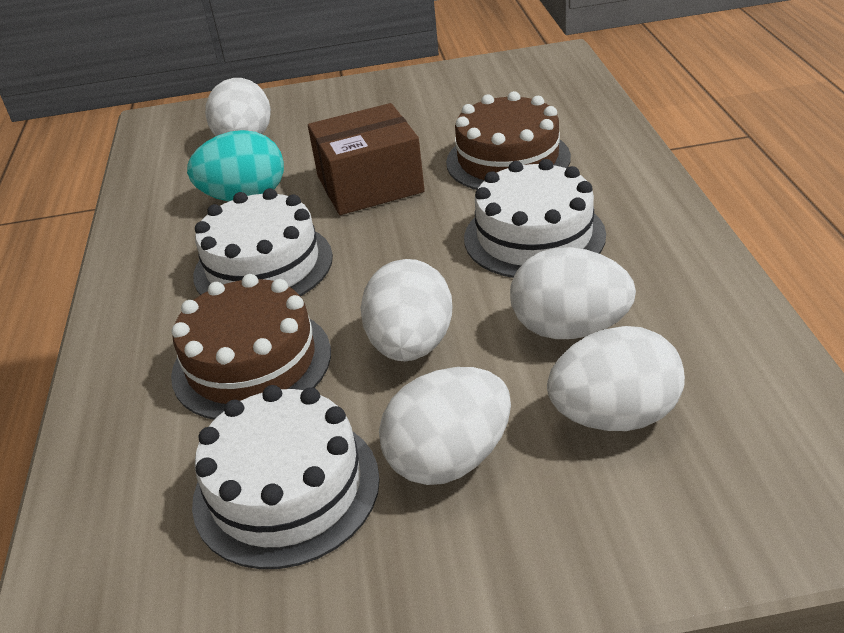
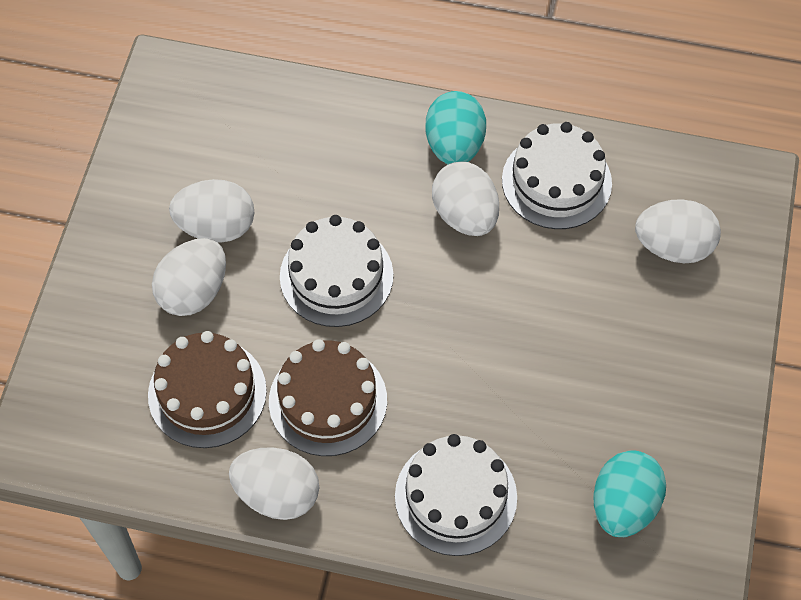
brown box: [308,103,425,215] = 1 -> none = 0
turquoise egg: [187,130,284,202] = 1 -> [425,91,486,164] [593,450,666,537] = 2

